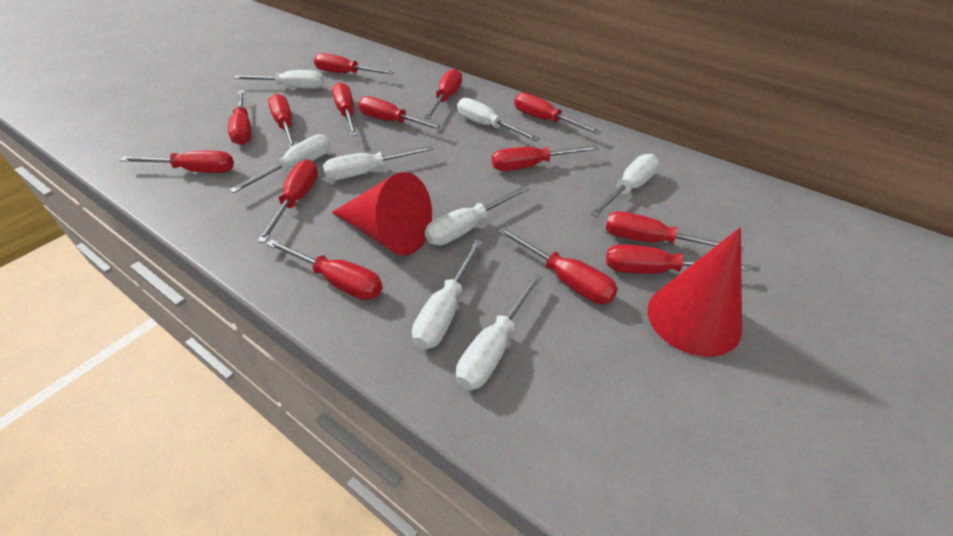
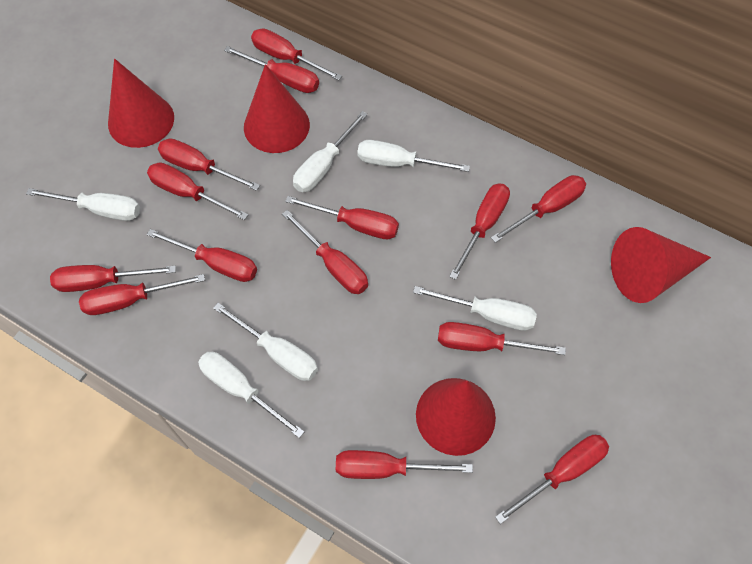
red cone: [332,172,432,255] [648,227,742,357] = 2 -> [108,59,174,148] [244,64,310,153] [416,378,496,456] [611,227,711,303] = 4
white screwdriver: [229,134,331,193] [234,70,324,89] [323,145,434,180] [412,240,483,349] [425,186,529,245] [456,273,542,390] [457,98,540,141] [590,154,659,217] = 8 -> [26,188,140,221] [198,352,304,438] [213,303,318,381] [293,111,368,192] [357,140,470,172] [413,286,537,331] = 6

